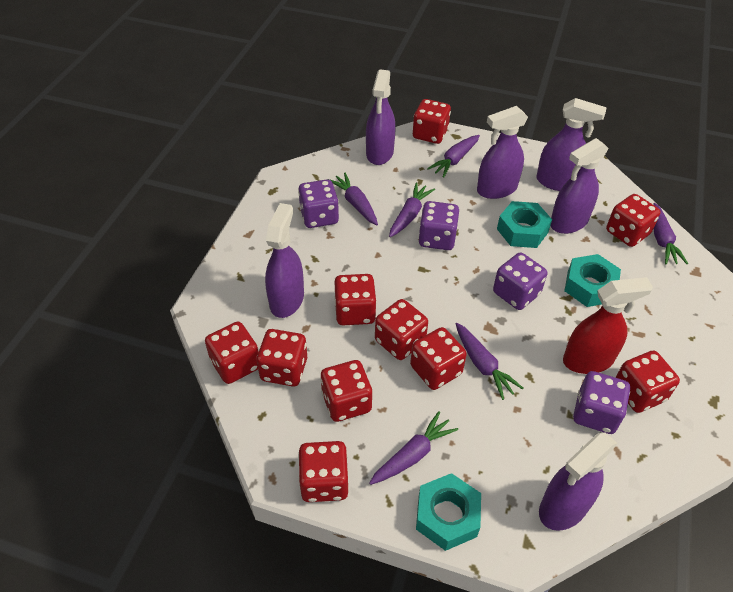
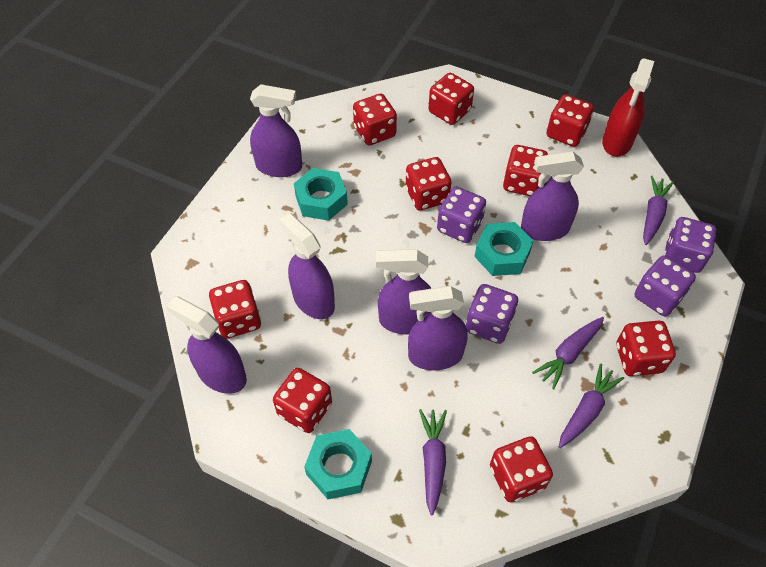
purple carrot: [328,172,378,225] [369,411,458,485] [389,182,435,237] [427,135,480,178] [456,323,523,400] [653,203,688,264] = 6 -> [419,409,447,515] [532,317,604,389] [559,363,624,448] [643,176,674,245] = 4
red dice: [205,322,258,384] [257,329,307,387] [298,441,349,502] [320,360,372,422] [334,274,377,325] [375,299,428,360] [410,327,467,390] [413,99,451,144] [606,194,661,247] [616,351,680,413] = 10 -> [209,280,261,338] [273,368,332,433] [353,94,397,145] [406,157,451,210] [428,73,474,125] [490,436,553,502] [503,145,548,196] [547,94,594,147] [616,321,676,376] = 9

